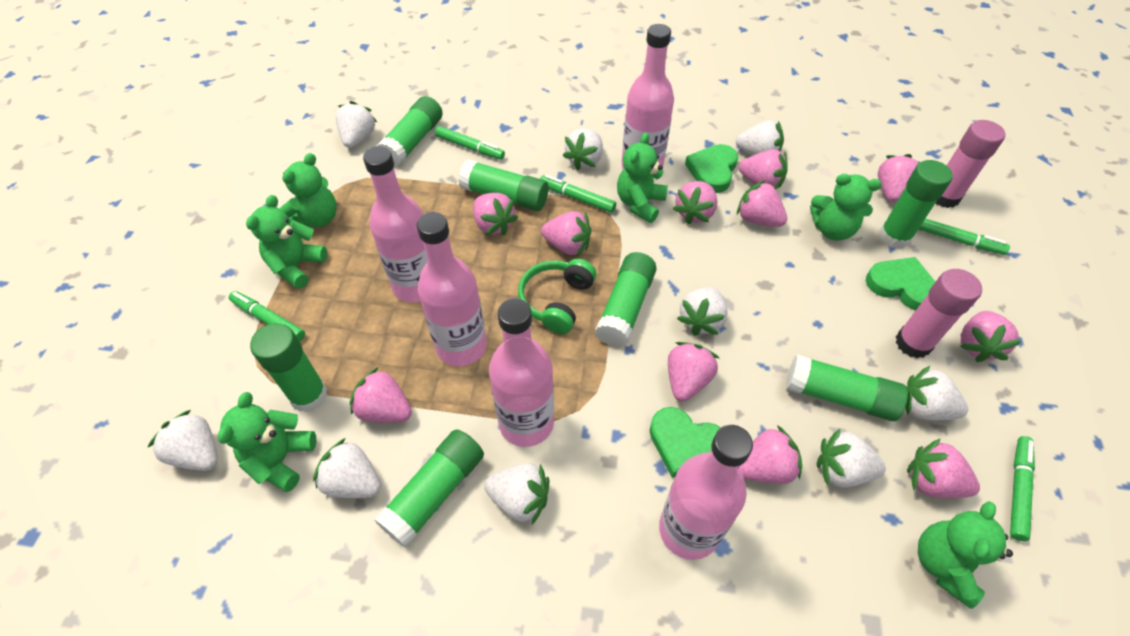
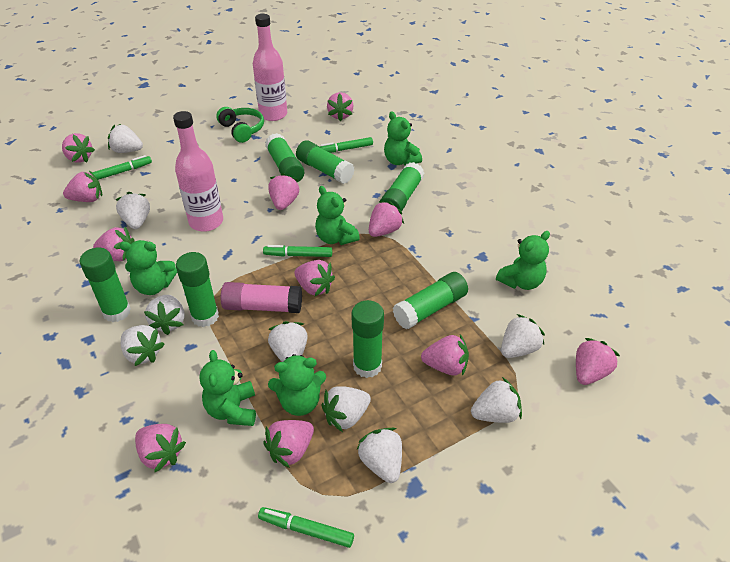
green heart: [650,407,721,478] [685,144,738,193] [866,257,935,310] = 3 -> none = 0
green marker: [229,291,305,342] [435,126,505,160] [540,175,616,213] [918,218,1010,255] [1010,436,1035,541] = 5 -> [92,155,152,180] [258,507,354,548] [263,245,332,257] [320,137,373,153] = 4
pink bottle: [363,146,427,303] [417,212,487,366] [489,298,554,447] [621,24,674,169] [659,425,753,560] = 5 -> [173,111,223,232] [253,14,287,121] = 2
pink glue stick: [895,269,982,358] [936,120,1005,208] = 2 -> [221,282,302,313] = 1

